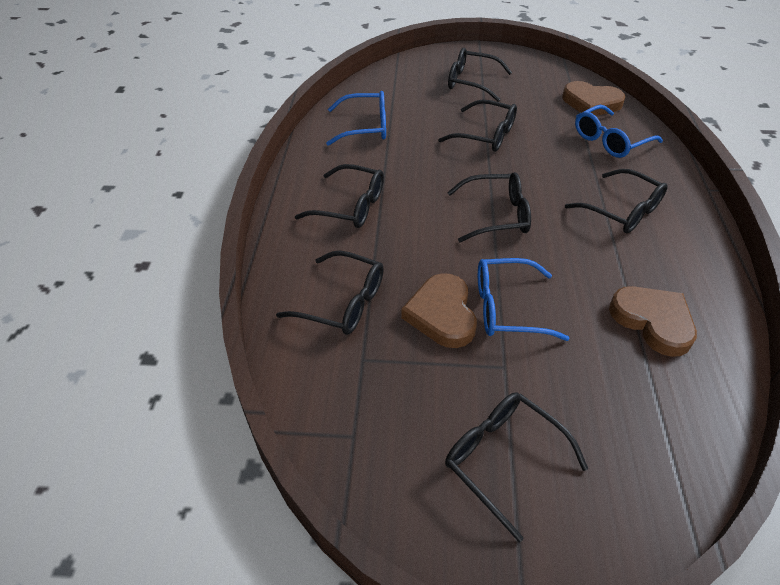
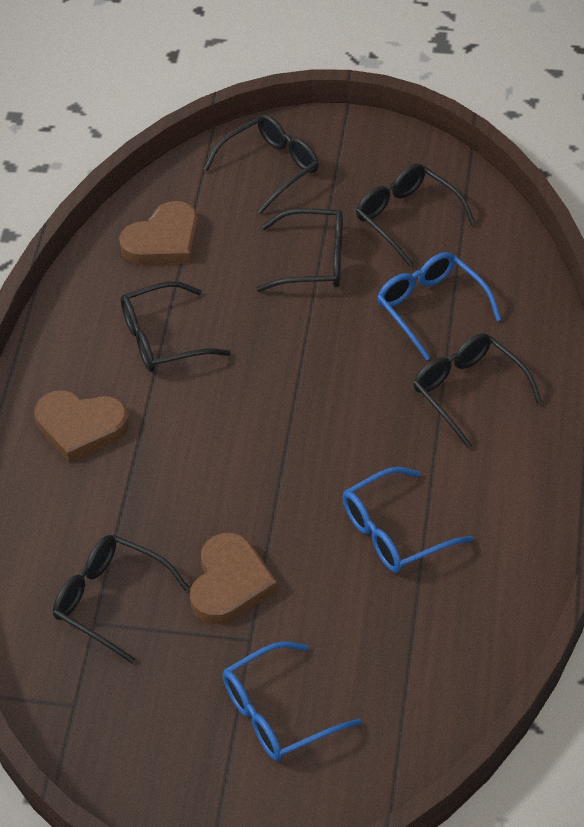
black glasses: [276,251,384,335] [295,164,384,228] [438,99,517,152] [445,392,588,542] [447,172,531,242] [448,48,512,102] [565,169,668,233] = 7 -> [53,535,189,664] [121,281,231,372] [204,114,319,214] [257,208,343,292] [356,163,476,267] [413,333,542,448] = 6

